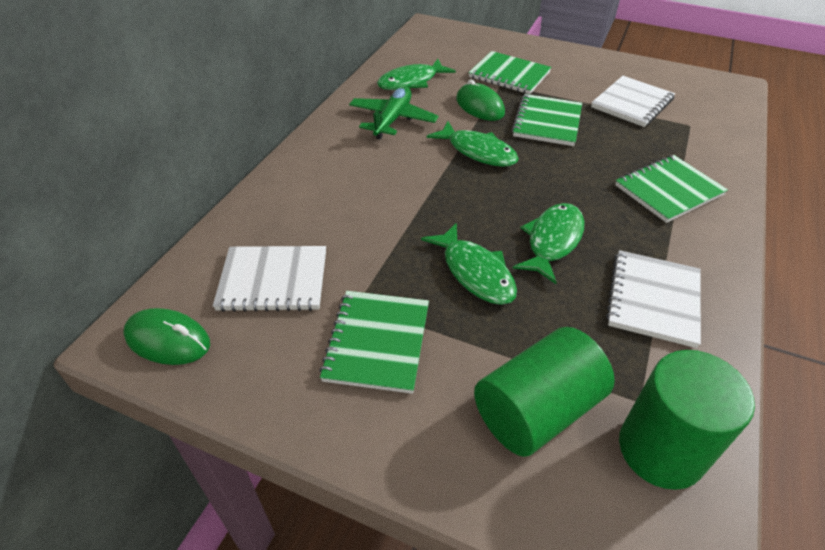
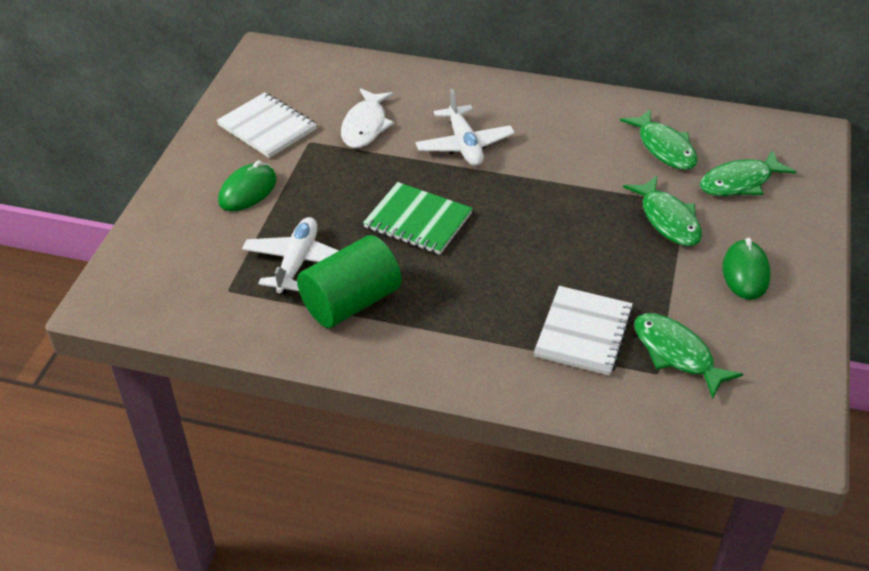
green cylinder: [474,327,615,457] [619,350,755,490] = 2 -> [297,235,402,328] = 1
green notebook: [319,291,429,394] [468,51,551,94] [512,94,582,146] [615,155,728,223] = 4 -> [363,182,473,255] = 1
green plane: [349,87,439,139] = 1 -> none = 0
white fish: none = 0 -> [341,88,394,148] = 1
white notebook: [213,246,326,312] [591,76,675,127] [606,250,701,348] = 3 -> [216,92,317,158] [534,286,633,376] = 2
white plane: none = 0 -> [242,217,339,295] [416,89,515,166] = 2

